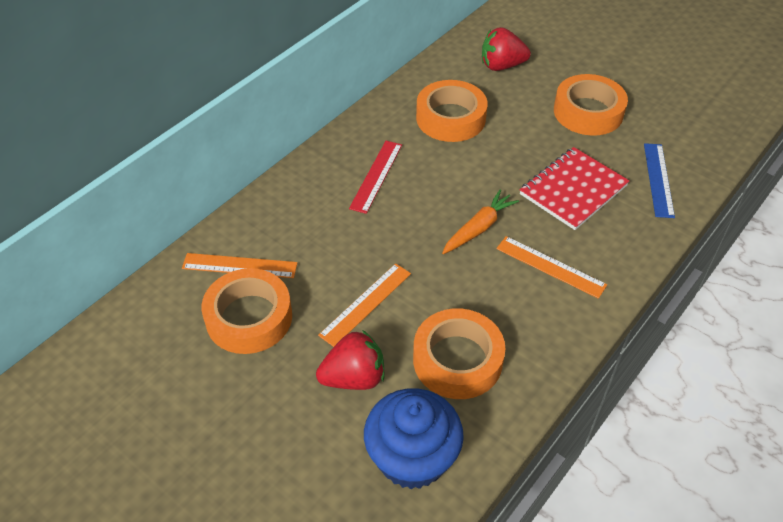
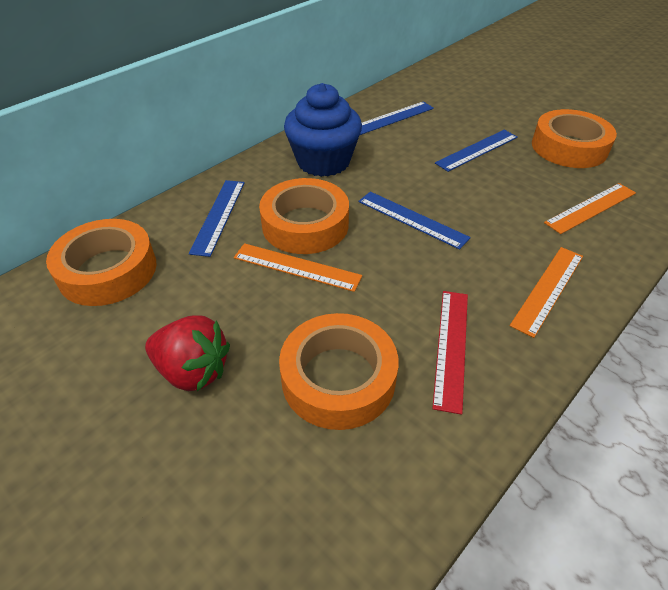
blue ruler: [644,143,675,218] = 1 -> [189,180,245,257] [358,192,471,250] [360,102,434,135] [435,130,518,172] = 4
orange carrot: [442,189,519,254] = 1 -> none = 0
red notebook: [520,147,629,230] = 1 -> none = 0
red strawberry: [316,330,384,390] [482,27,531,71] = 2 -> [145,315,230,391] = 1

